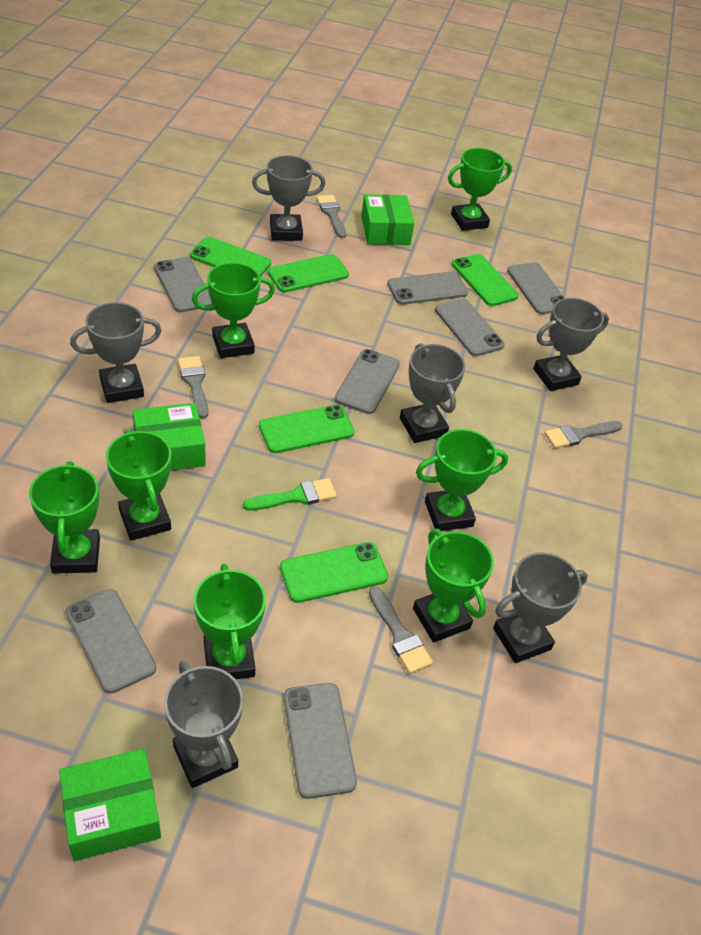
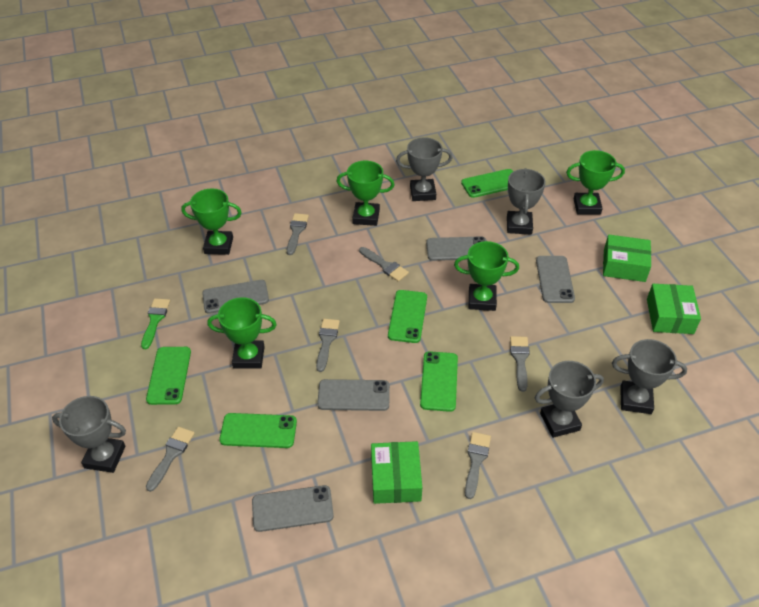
green trophy: [29,461,100,573] [106,429,171,541] [192,262,275,358] [194,564,266,679] [413,529,494,643] [416,429,508,531] [448,148,512,231] = 7 -> [181,188,242,255] [207,297,277,369] [336,161,395,226] [454,241,519,311] [566,150,625,215] = 5
grey brush: [178,356,208,419] [316,195,346,238] [369,586,433,674] [545,421,623,449] = 4 -> [146,427,195,492] [287,213,309,255] [316,319,340,372] [359,247,409,282] [465,432,491,499] [510,336,530,392] = 6
grey phone: [66,589,156,694] [154,257,212,312] [283,683,357,799] [335,349,400,414] [387,271,468,305] [435,299,504,356] [507,262,565,314] = 7 -> [202,280,269,314] [252,485,334,532] [317,379,390,411] [426,236,487,261] [536,256,575,303] = 5
grey trophy: [70,302,161,403] [164,661,243,788] [252,155,325,241] [400,343,466,443] [493,552,588,663] [533,298,609,391] = 6 -> [52,396,126,473] [396,137,452,201] [507,168,546,235] [535,361,604,438] [612,339,687,414] = 5

